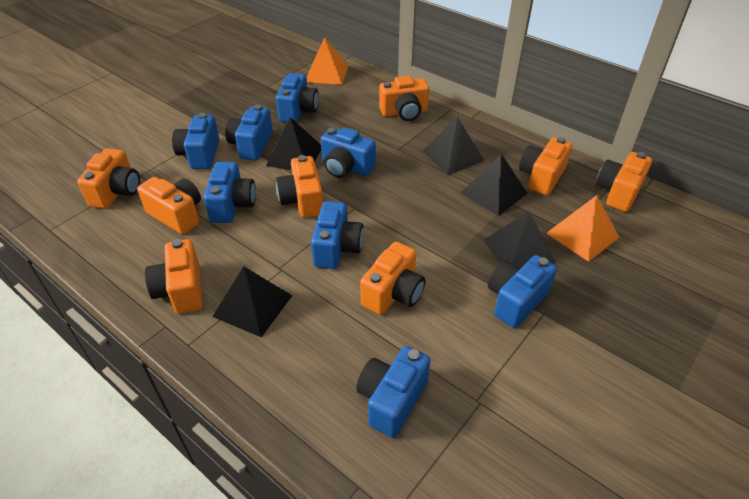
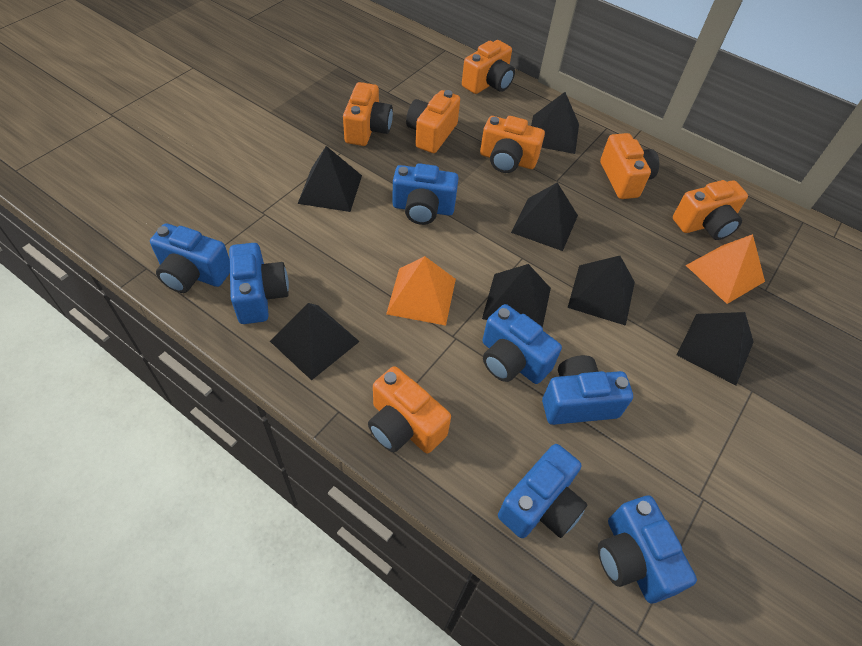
black pyramid: [212,266,292,337] [266,117,321,170] [422,117,484,175] [461,153,528,216] [484,211,556,269] = 5 -> [270,303,360,380] [298,146,362,212] [482,264,551,328] [511,183,578,251] [531,92,579,154] [568,256,635,326] [677,312,754,385] = 7
blue camera: [172,113,220,169] [203,162,256,223] [225,105,273,160] [276,73,319,122] [311,201,364,269] [321,127,376,178] [356,346,431,438] [488,255,557,328] = 8 -> [150,223,230,293] [229,243,289,324] [393,163,459,225] [483,304,562,384] [498,444,587,538] [542,355,633,425] [598,495,697,603] = 7
orange camera: [77,148,140,209] [137,177,201,234] [145,239,203,314] [276,155,323,218] [360,242,425,315] [379,76,429,121] [519,137,572,195] [596,152,652,212] = 8 -> [343,82,393,146] [368,366,451,454] [406,90,460,153] [462,40,515,94] [480,116,545,173] [600,133,659,199] [673,180,748,240] = 7

